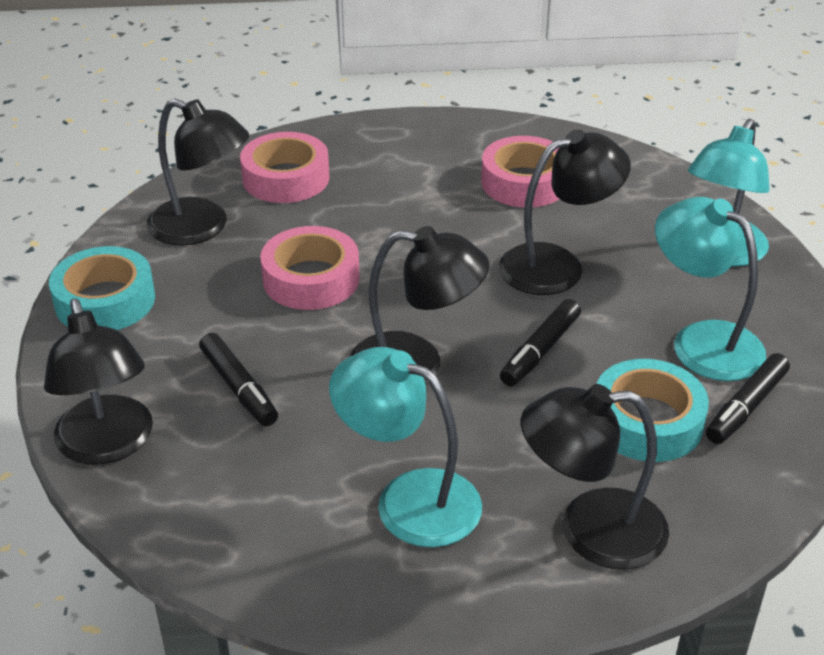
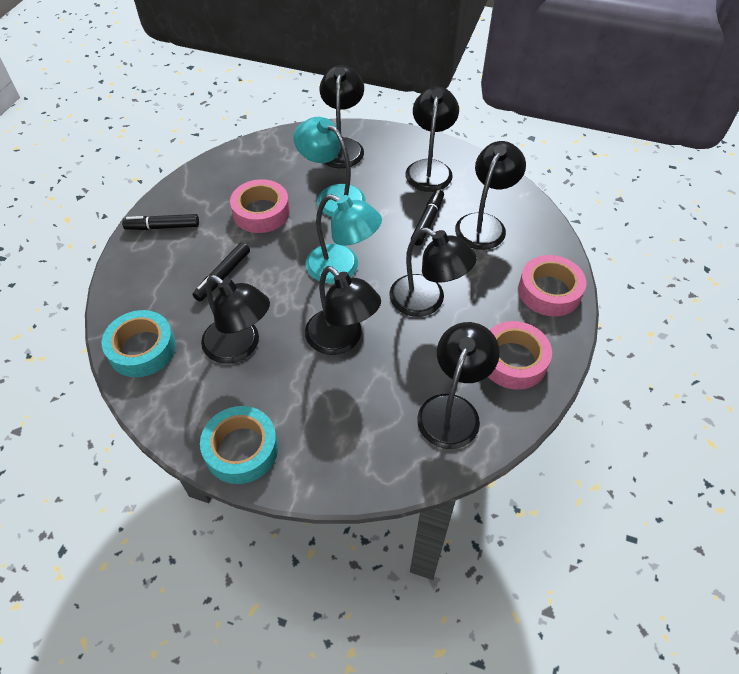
black lamp: [44,298,153,465] [147,99,249,246] [350,226,489,384] [499,130,631,295] [521,384,669,570] = 5 -> [201,275,270,364] [305,266,381,355] [320,65,364,168] [389,228,477,317] [405,86,459,192] [417,322,500,449] [455,141,526,250] = 7
turquoise lamp: [329,347,482,547] [655,197,766,381] [688,119,770,266] = 3 -> [294,117,366,217] [306,194,382,284] = 2

